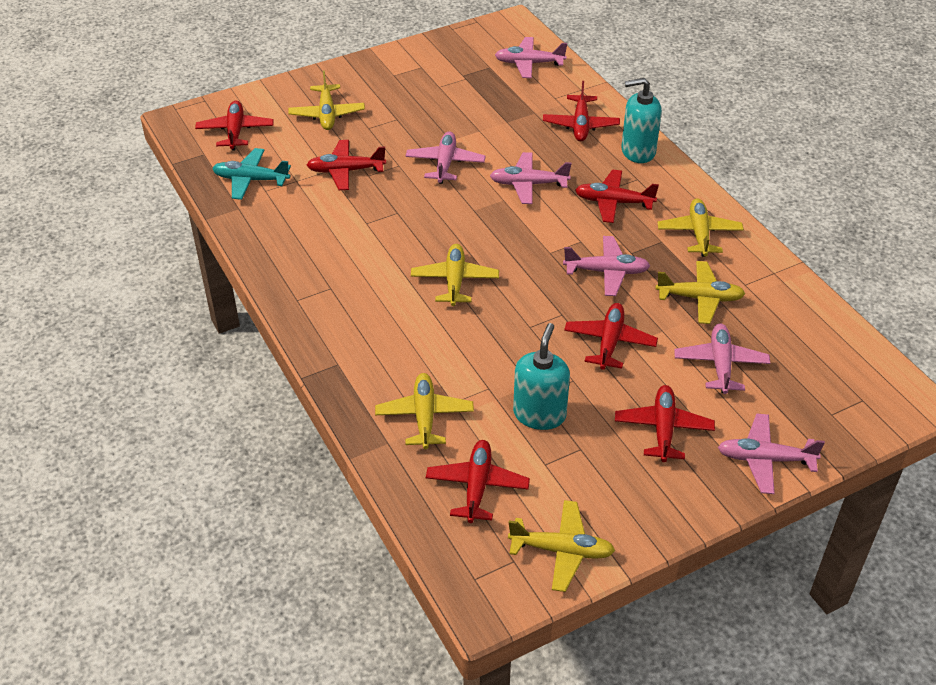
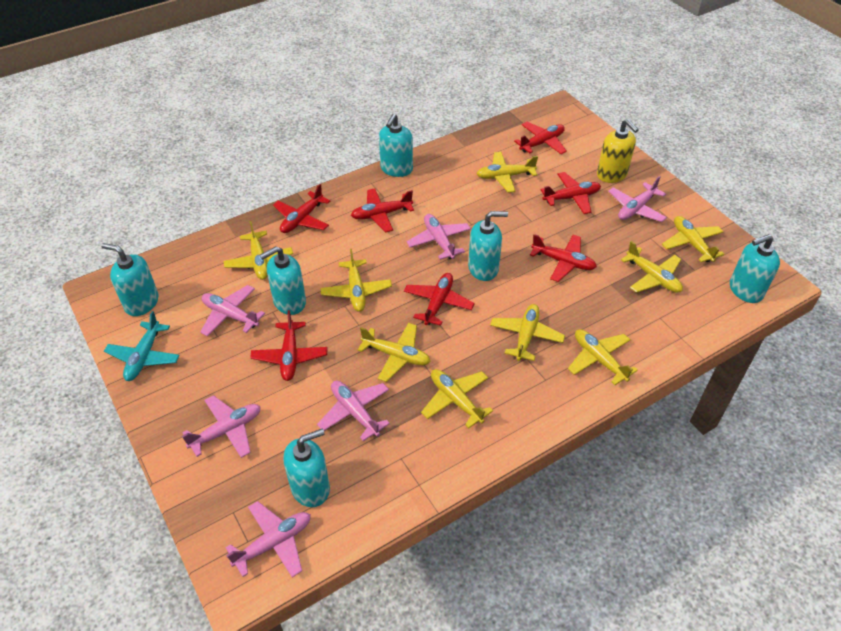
turquoise soap dispenser: [513,323,570,430] [621,78,662,163] = 2 -> [101,243,159,316] [260,246,306,315] [283,429,330,507] [379,114,413,177] [468,211,508,281] [730,234,780,303] = 6
yellow plane: [288,70,365,130] [375,373,474,449] [411,244,499,306] [508,500,615,592] [655,261,745,324] [657,198,744,257] = 6 -> [223,221,293,280] [320,249,392,312] [358,323,431,382] [421,369,493,428] [477,152,538,193] [490,304,565,361] [568,329,638,385] [621,241,683,293] [662,216,724,262] = 9
yellow soap dispenser: none = 0 -> [597,119,639,183] = 1

